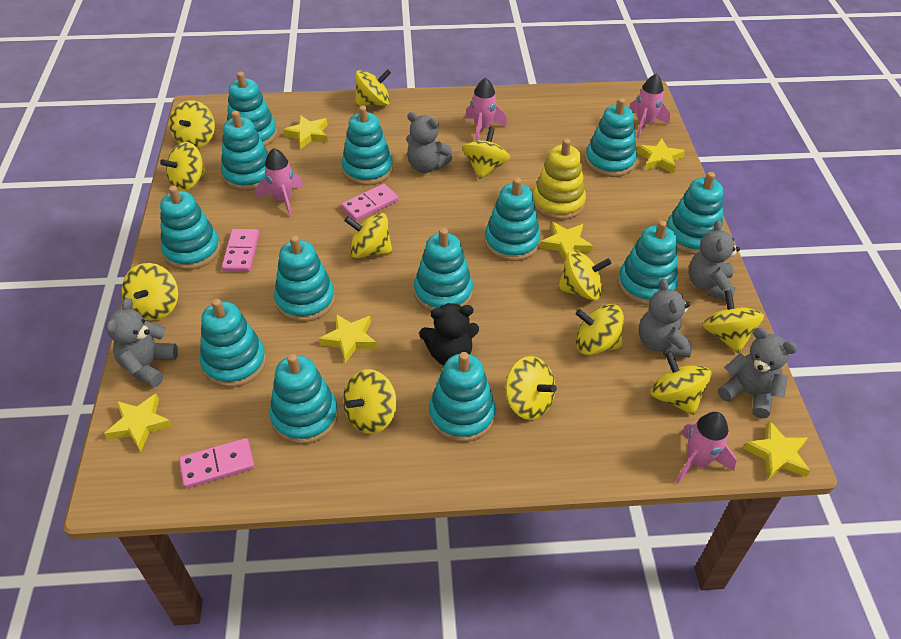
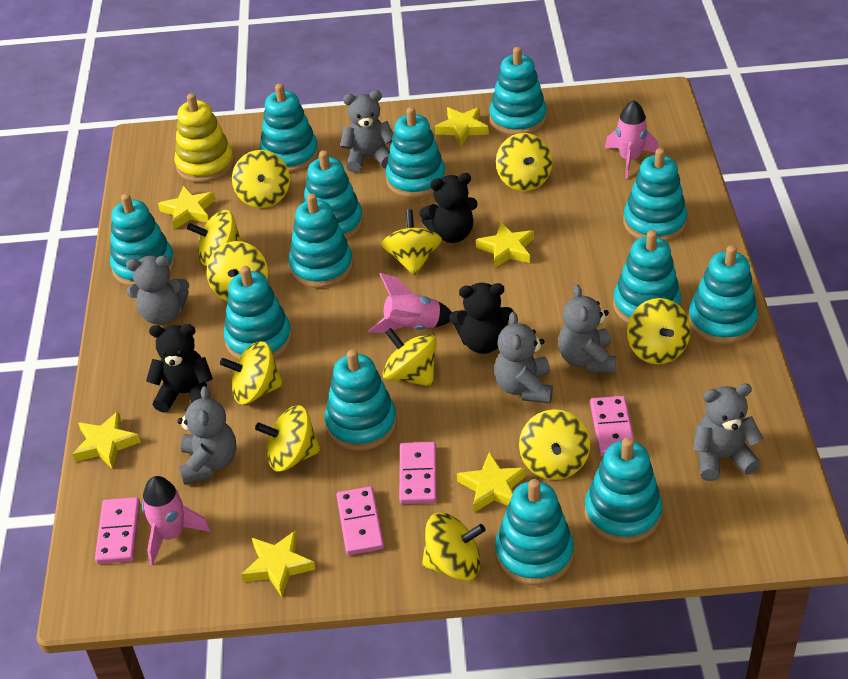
black teddy bear: [419,303,479,366] = 1 -> [146,324,213,413] [419,173,478,243] [449,283,514,354] = 3
grey teddy bear: [106,298,178,387] [406,112,453,173] [639,279,692,357] [689,220,740,300] [718,328,798,419] = 5 -> [126,256,189,325] [178,386,237,484] [340,90,393,173] [494,312,553,403] [558,285,616,374] [693,383,763,481] = 6
pink domino: [179,438,255,488] [222,229,260,272] [341,184,399,221] = 3 -> [95,497,140,564] [337,486,384,555] [399,442,437,504] [590,396,635,456] = 4
pink rocket: [256,148,303,217] [465,78,507,141] [629,74,670,138] [676,412,737,484] = 4 -> [142,476,211,566] [368,273,451,333] [605,100,659,179] = 3
yellow spinning top: [122,263,178,320] [160,142,206,192] [169,100,215,148] [343,369,397,434] [345,213,392,258] [355,69,391,106] [463,127,510,179] [505,356,557,420] [558,250,611,300] [576,304,624,355] [651,351,712,415] [703,290,764,353] = 12 -> [187,210,242,266] [206,241,268,301] [220,341,283,404] [232,150,290,208] [255,405,321,472] [381,210,442,276] [383,328,437,387] [422,513,485,581] [496,133,552,191] [519,409,590,480] [627,298,691,364] = 11

